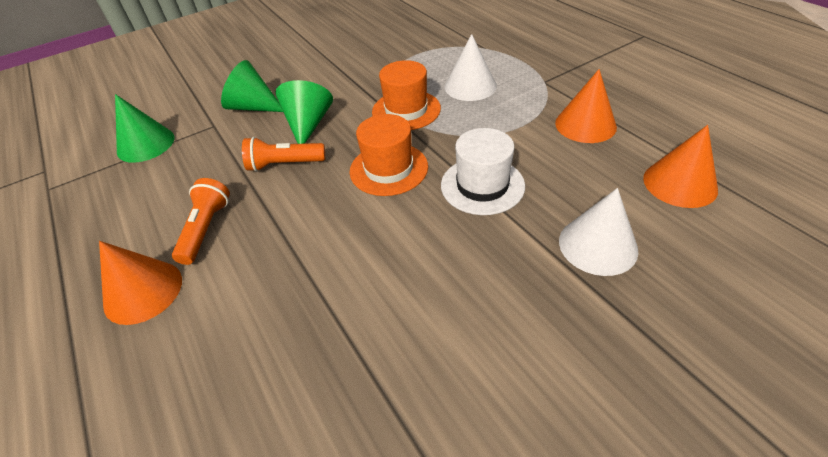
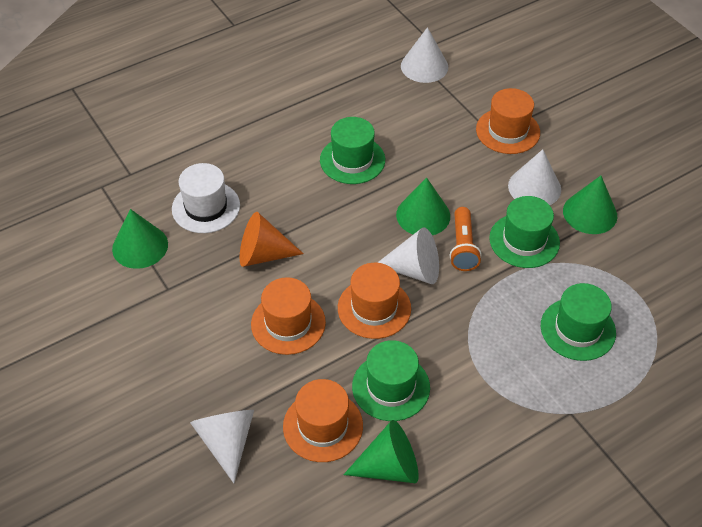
green cone: [115,94,175,163] [221,60,283,112] [275,80,333,144] = 3 -> [112,209,168,269] [343,420,419,483] [396,177,450,235] [563,176,617,234] = 4
green hat: none = 0 -> [320,117,385,184] [352,340,430,421] [489,196,560,268] [541,283,616,361] = 4
orange cone: [99,241,182,325] [555,69,617,143] [643,125,718,208] = 3 -> [240,212,304,267] = 1
orange flashlight: [172,178,230,265] [242,137,325,172] = 2 -> [450,207,482,271] = 1
orange hat: [350,114,428,196] [372,60,441,130] = 2 -> [251,277,326,355] [283,379,363,462] [338,263,411,339] [476,88,540,154] = 4
white cone: [445,34,497,101] [559,188,639,276] = 2 -> [190,410,254,483] [377,228,439,284] [401,27,448,83] [508,149,561,205] = 4

